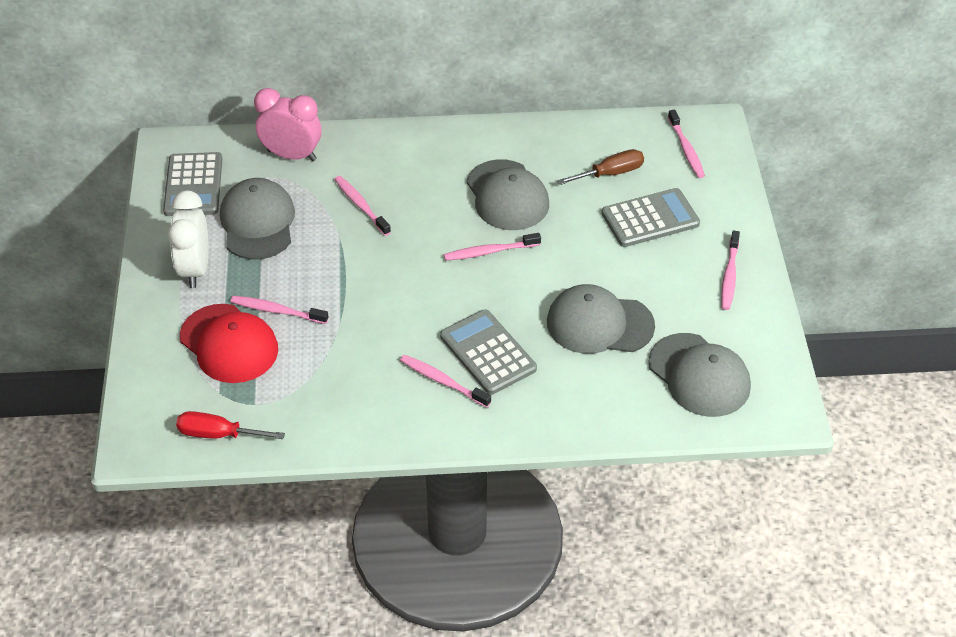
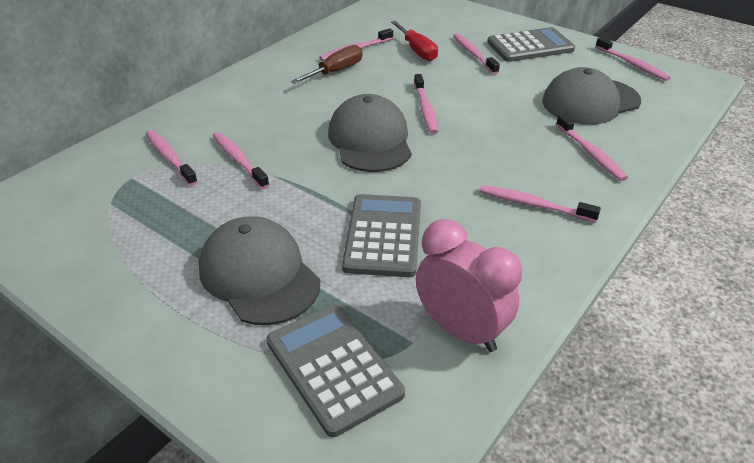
grey cap: [220,178,295,259] [467,159,549,230] [547,284,655,354] [649,333,751,417] = 4 -> [199,216,320,325] [328,94,412,172] [542,67,641,125] = 3
pink toothbrush: [231,296,329,324] [334,176,391,236] [400,355,491,408] [444,233,541,261] [668,110,705,178] [721,230,740,310] = 6 -> [146,130,198,186] [213,132,269,189] [319,28,393,61] [414,74,438,134] [453,33,500,74] [479,185,601,222] [556,114,628,181] [596,37,671,81] = 8
red cap: [180,304,278,383] = 1 -> none = 0
white clock: [168,191,208,288] = 1 -> none = 0

